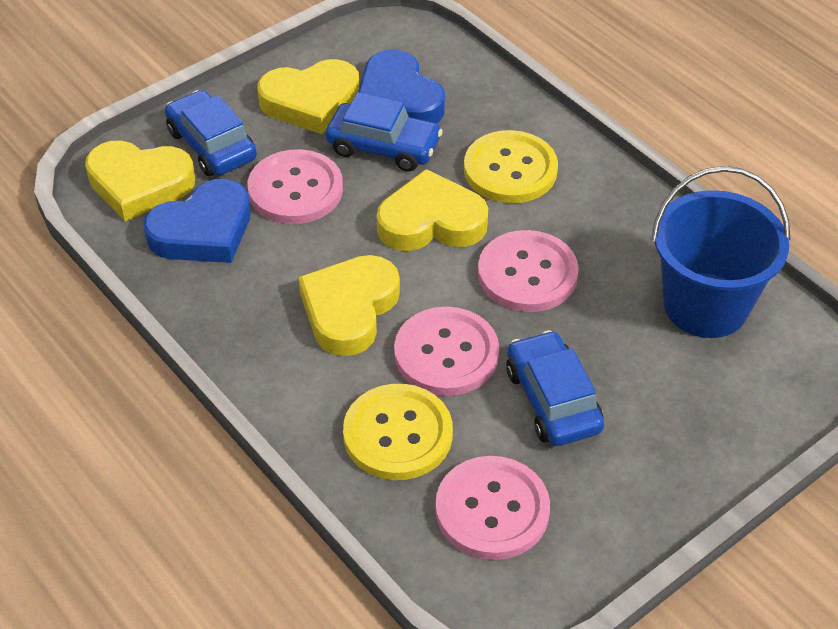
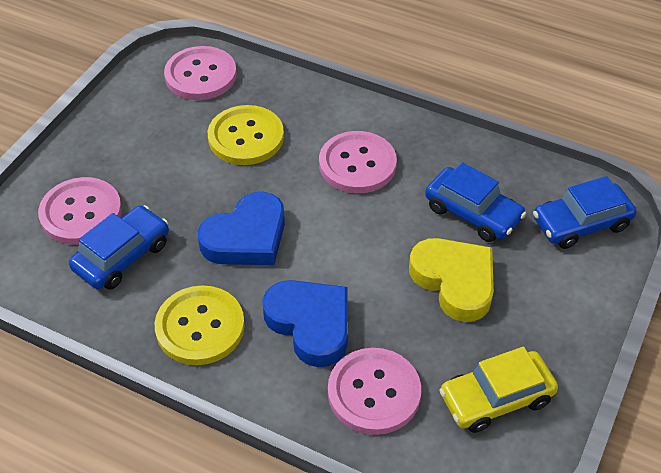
blue bucket: [651,166,790,338] = 1 -> none = 0
yellow car: none = 0 -> [439,347,558,433] = 1
yellow heart: [85,140,195,221] [257,59,359,134] [298,255,400,356] [376,169,488,251] = 4 -> [409,238,494,322] = 1

